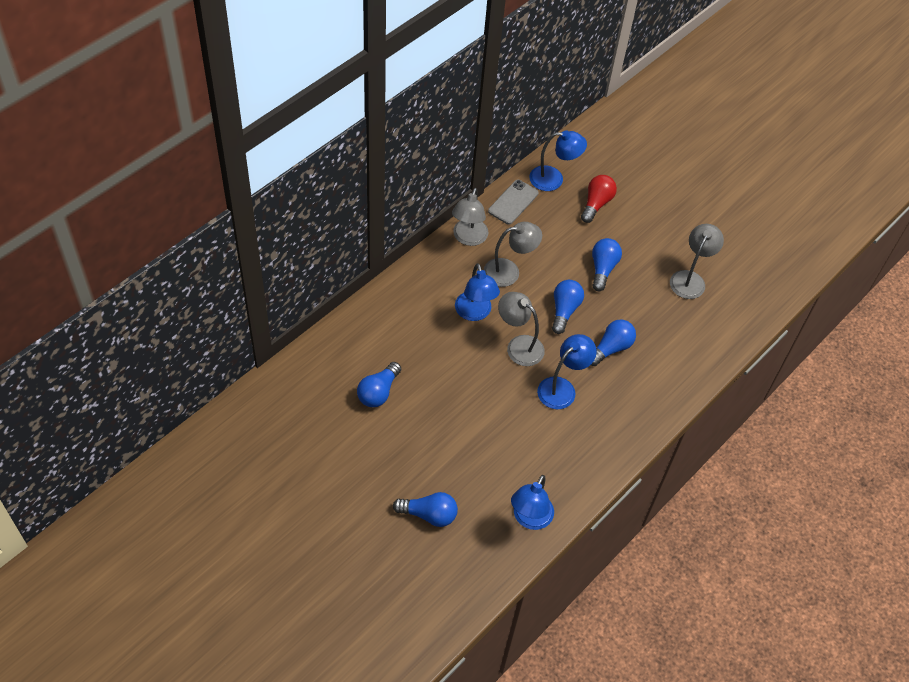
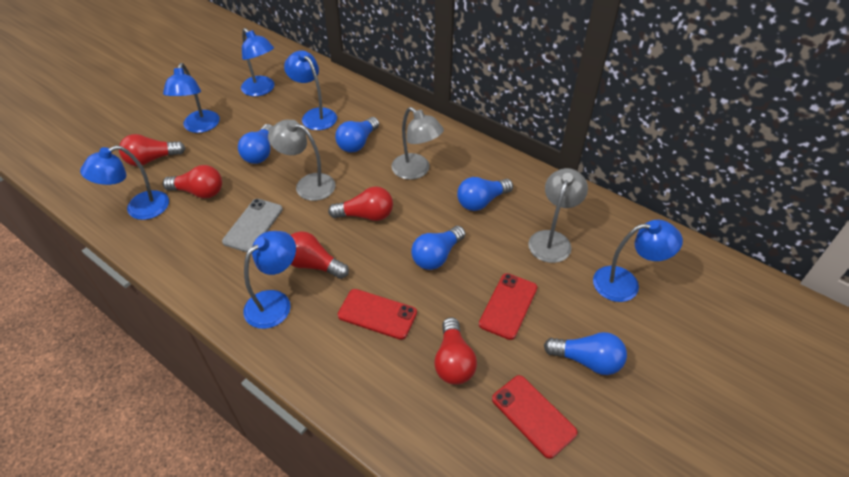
blue lamp: [455,263,500,321] [511,475,554,530] [529,130,587,191] [537,334,597,409] = 4 -> [80,145,169,220] [163,63,220,133] [241,28,274,96] [243,231,296,329] [284,50,337,130] [593,220,683,302] = 6
grey lamp: [452,188,488,246] [484,222,542,287] [498,292,545,366] [670,224,724,299] = 4 -> [268,120,336,201] [392,107,444,180] [528,168,588,263] = 3
red light bulb: [581,175,617,223] = 1 -> [119,134,186,166] [163,165,222,198] [291,231,349,279] [328,186,393,221] [434,317,477,385] = 5
red phone: none = 0 -> [338,289,417,340] [479,273,537,340] [492,375,578,459] = 3

